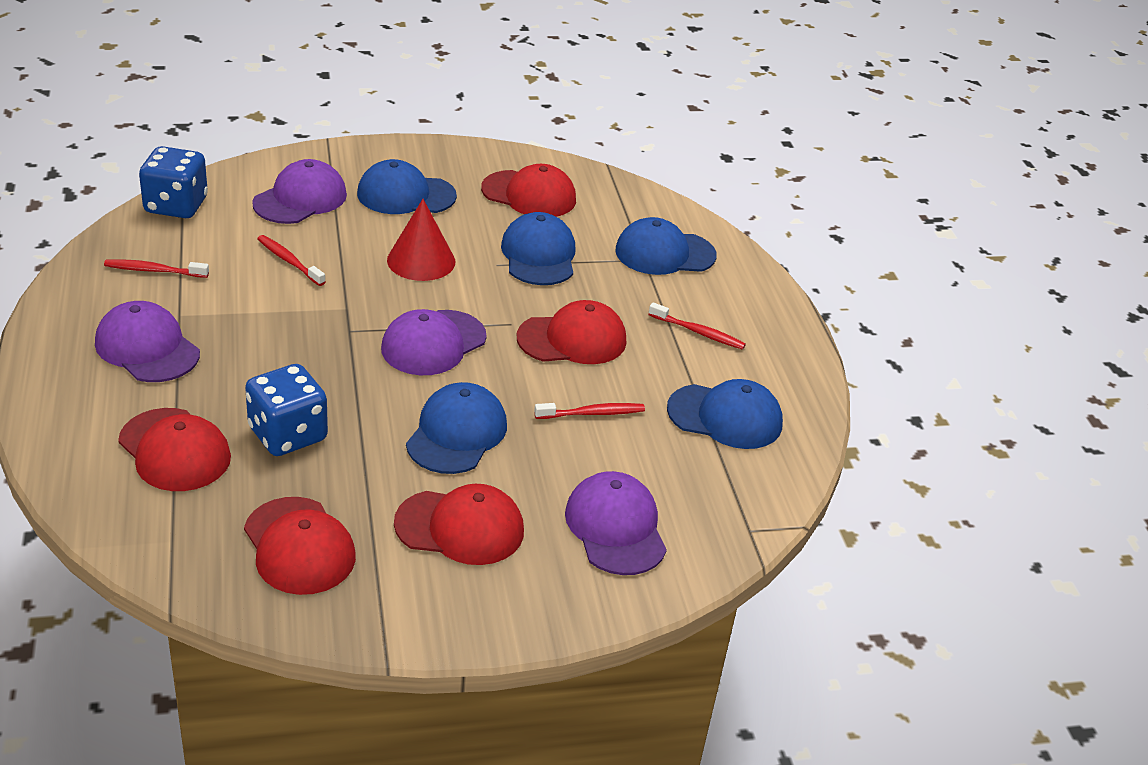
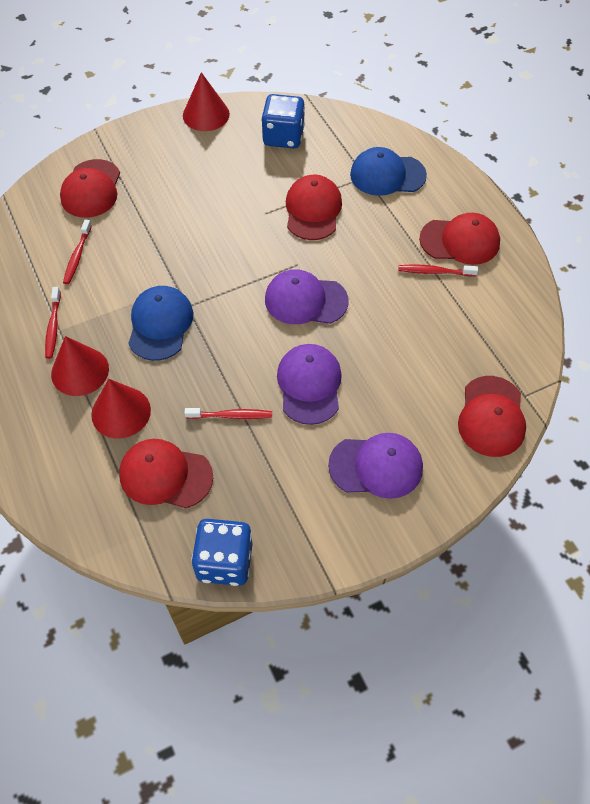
blue cap: [357,159,457,214] [406,382,507,474] [501,212,576,285] [615,217,717,275] [667,379,783,449] = 5 -> [128,286,193,361] [350,147,427,196] = 2
purple cap: [95,301,200,382] [252,159,347,224] [381,309,486,375] [565,471,667,575] = 4 -> [265,269,349,324] [277,344,342,425] [328,433,423,499] = 3
red cone: [387,199,455,281] = 1 -> [51,336,109,396] [91,379,151,438] [183,72,230,131] = 3

